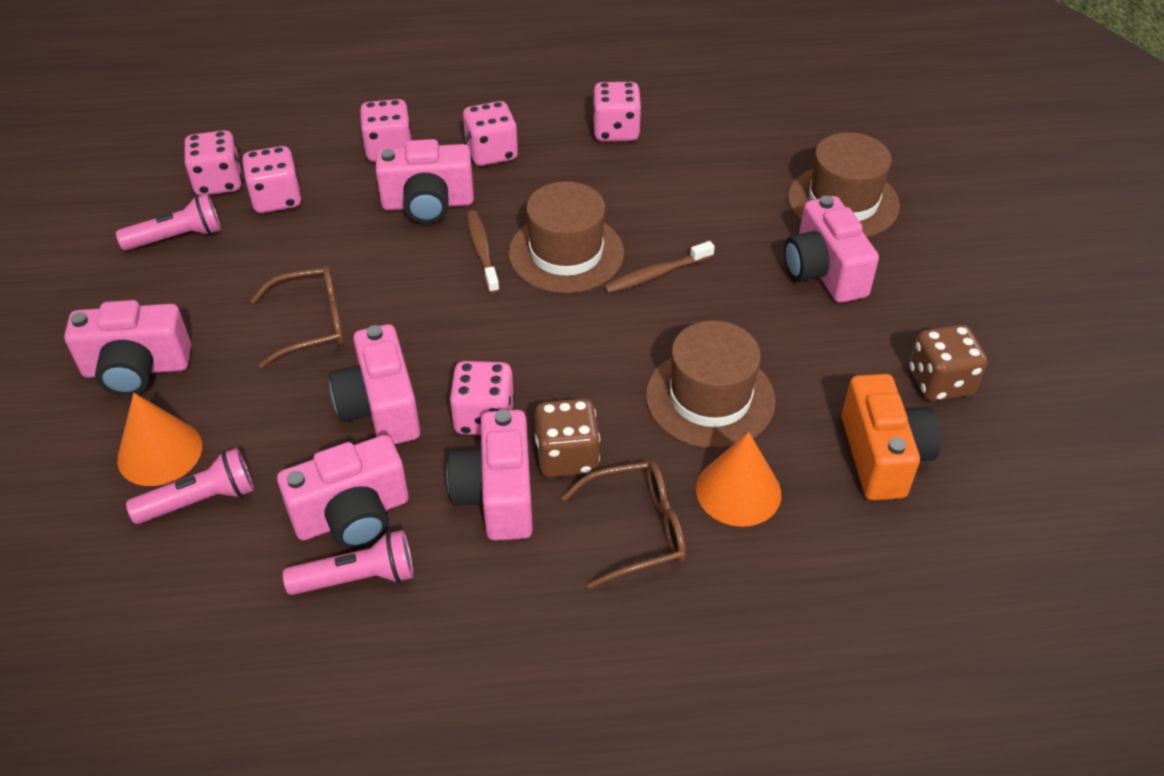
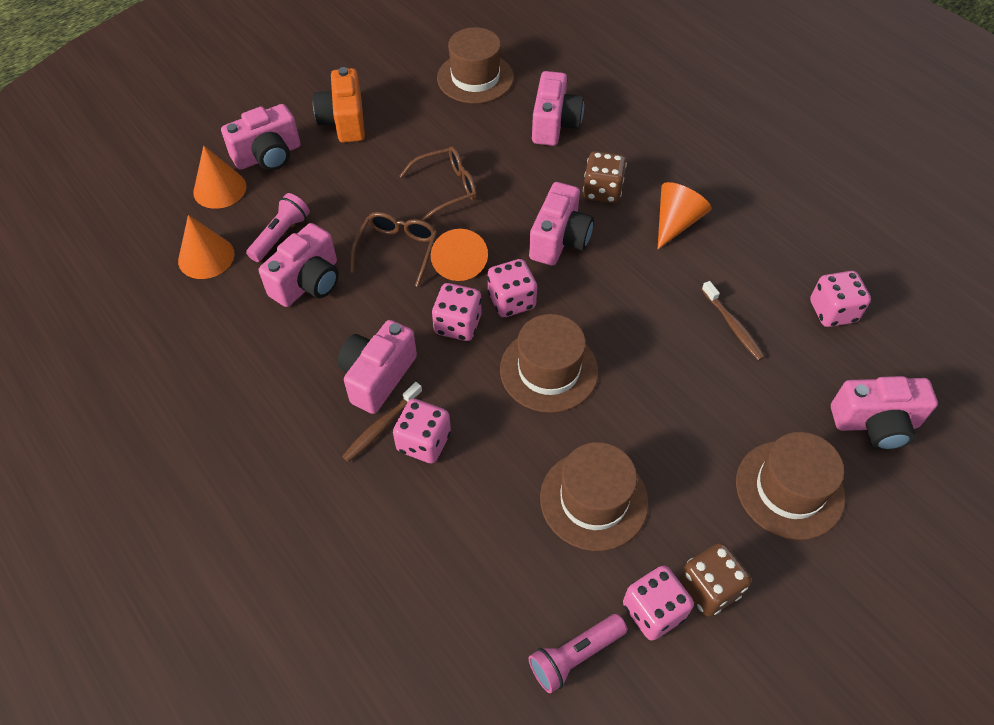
brown hat: [508,181,624,293] [646,321,776,449] [788,132,900,237] = 3 -> [437,27,514,104] [500,314,598,413] [540,442,649,551] [736,432,845,540] = 4
orange cone: [117,393,202,486] [696,432,781,527] = 2 -> [178,215,235,279] [193,146,247,209] [431,229,488,281] [657,182,711,250] = 4
pink dice: [184,130,242,196] [242,146,302,213] [360,99,412,162] [449,361,515,435] [463,101,518,166] [592,82,642,141] = 6 -> [393,399,451,463] [432,283,482,341] [487,259,537,317] [623,565,694,640] [810,271,871,327] = 5
pink flashlight: [116,194,221,251] [126,448,254,524] [283,530,414,595] = 3 -> [246,193,310,262] [528,614,627,693] = 2

